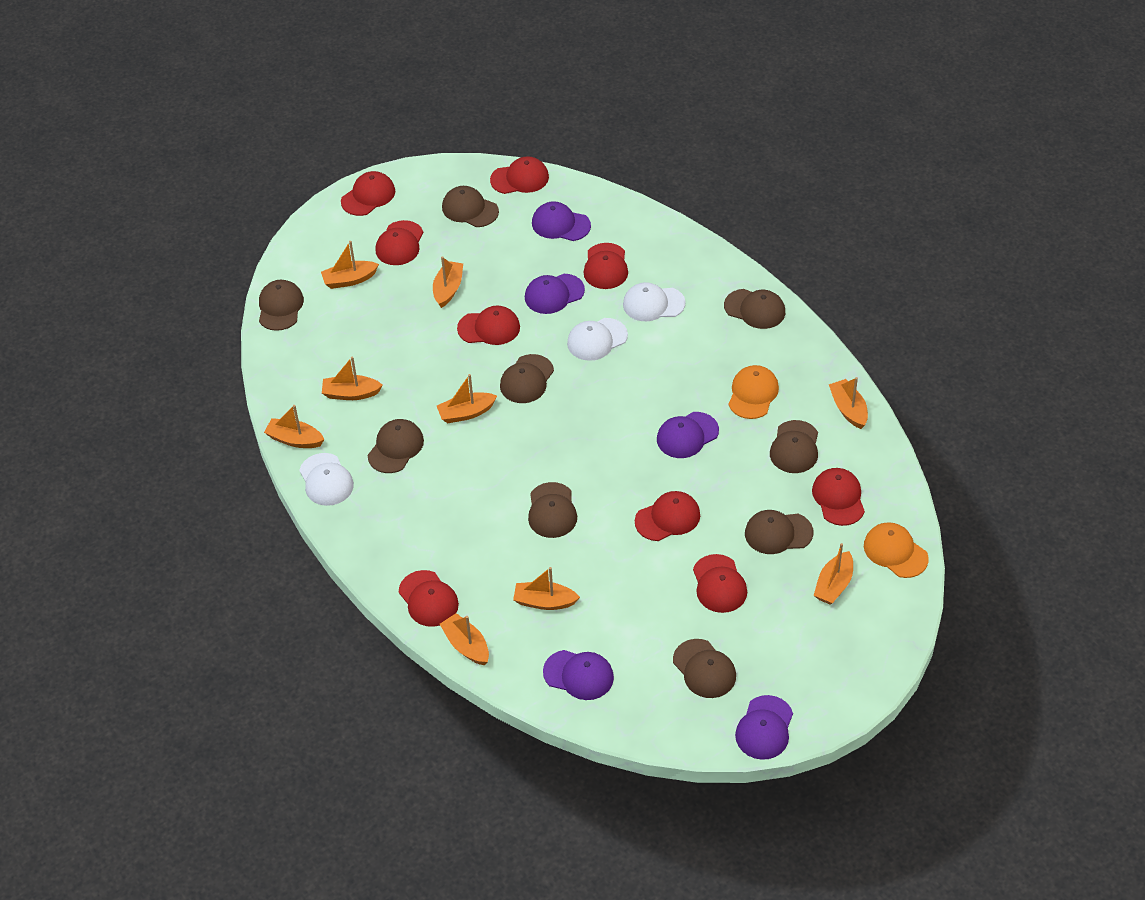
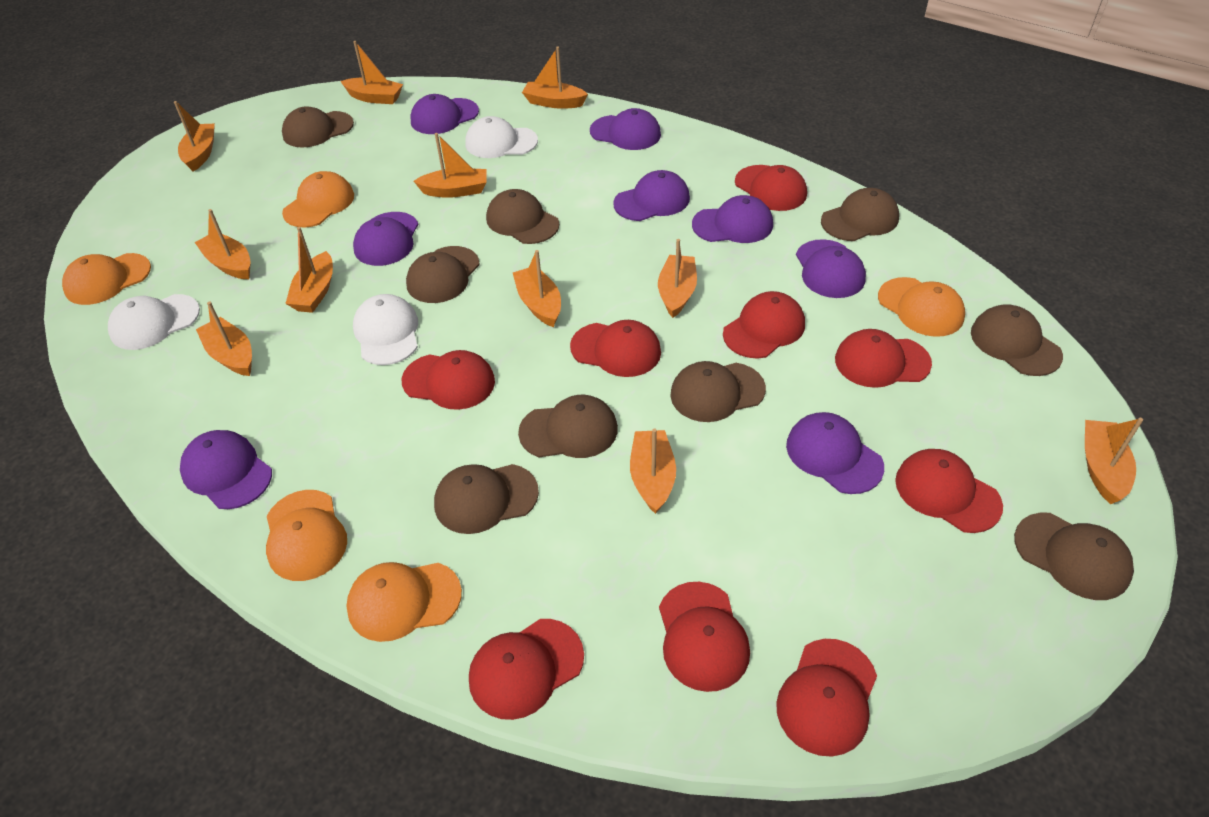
orange boat: [264,405,325,448] [321,241,379,289] [322,356,383,400] [433,256,463,308] [437,374,497,423] [440,613,489,665] [513,567,580,610] [814,543,853,605] [829,377,868,429] = 9 -> [174,101,215,171] [195,209,251,279] [196,302,252,376] [285,227,333,313] [341,41,403,104] [414,133,487,198] [513,250,561,327] [522,46,588,109] [630,428,676,514] [658,239,697,318] [1085,418,1143,504] = 11
orange cap: [728,365,779,419] [864,522,929,578] = 2 -> [62,253,151,305] [266,490,347,581] [282,171,354,228] [346,562,462,642] [878,277,965,337] = 5
purple cap: [525,274,585,314] [532,201,591,241] [543,650,614,700] [657,412,719,458] [735,695,793,760] = 5 -> [180,430,272,509] [353,212,419,266] [410,94,479,134] [590,108,661,150] [613,170,690,221] [692,195,773,243] [786,412,884,494] [796,239,866,298] = 8

